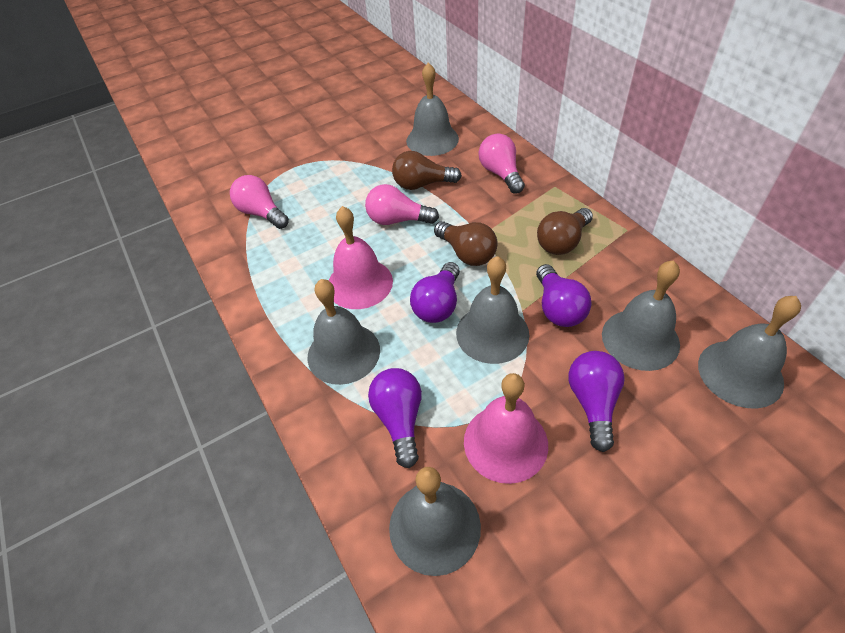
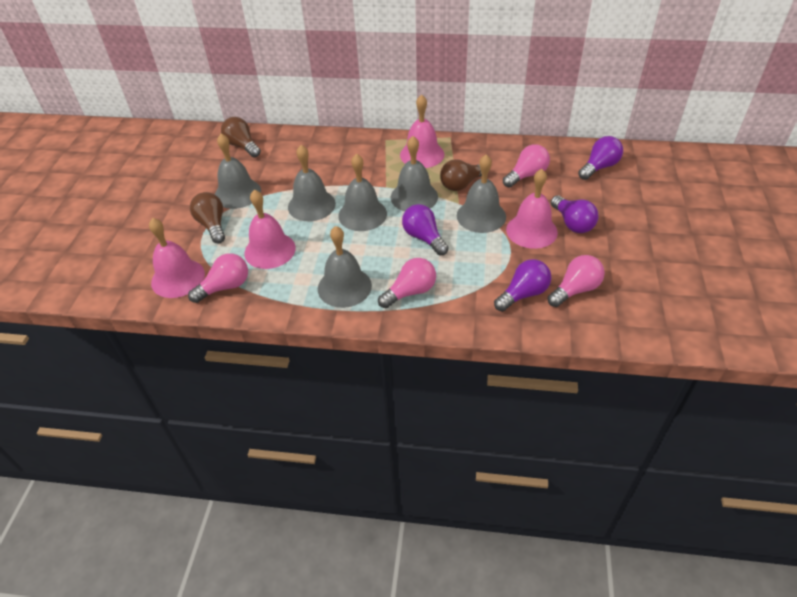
pink bell: [328,206,393,309] [464,373,548,484] = 2 -> [149,218,205,298] [244,190,296,269] [400,94,444,168] [506,169,558,249] = 4
pink light bulb: [230,175,289,229] [365,184,439,225] [479,134,525,194] = 3 -> [188,253,248,303] [378,258,436,308] [503,144,550,188] [548,255,605,307] = 4

